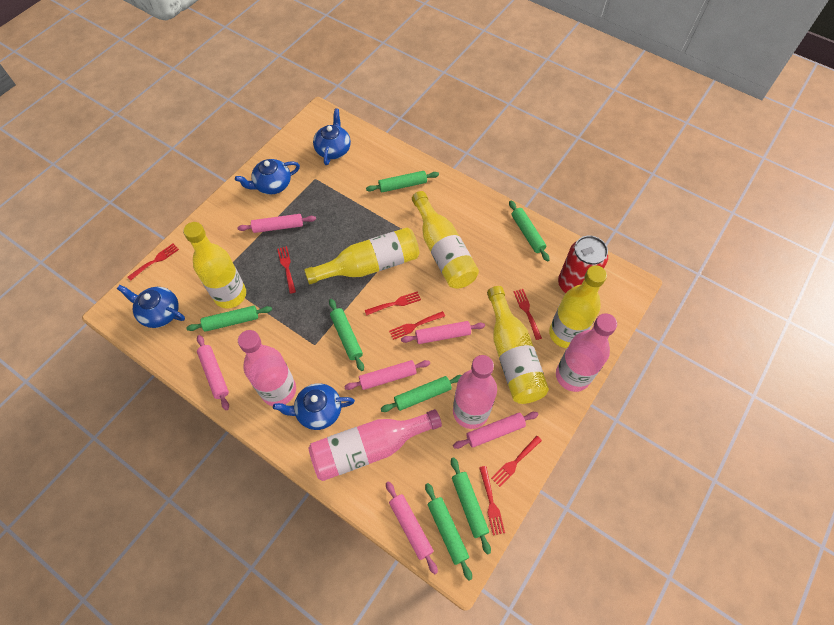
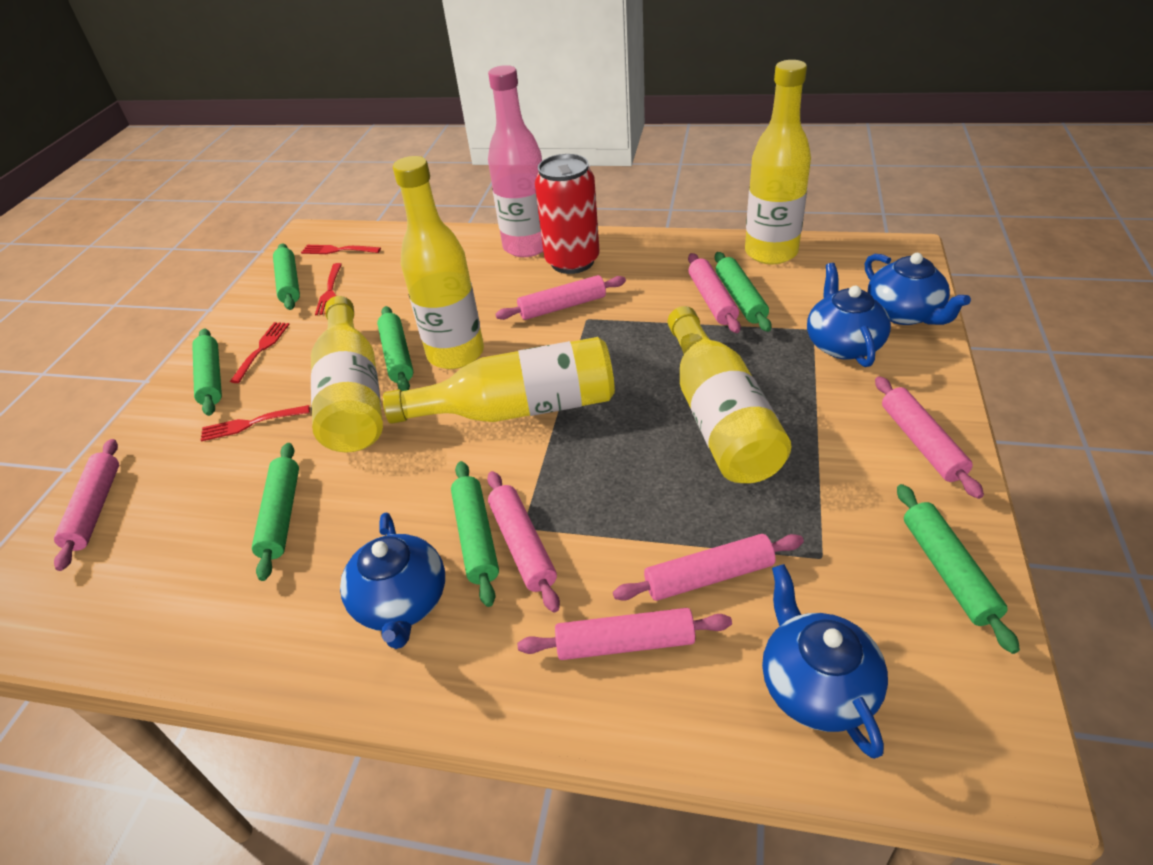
pink bottle: [238,330,296,406] [308,409,442,481] [453,355,497,429] [556,313,617,392] = 4 -> [488,65,543,257] = 1
pink rolling pin: [197,335,229,410] [237,214,316,233] [344,360,430,390] [386,481,438,574] [401,321,485,344] [453,412,539,449] = 6 -> [54,439,119,571] [487,471,560,612] [495,275,626,320] [517,608,732,660] [613,534,804,601] [688,253,741,333] [875,376,984,499] = 7
red fork: [128,244,179,281] [277,246,296,294] [365,291,421,316] [389,311,445,340] [479,466,505,535] [491,436,542,487] [513,289,542,340] = 7 -> [201,405,310,442] [230,322,290,383] [301,245,381,254] [315,263,342,316] = 4

